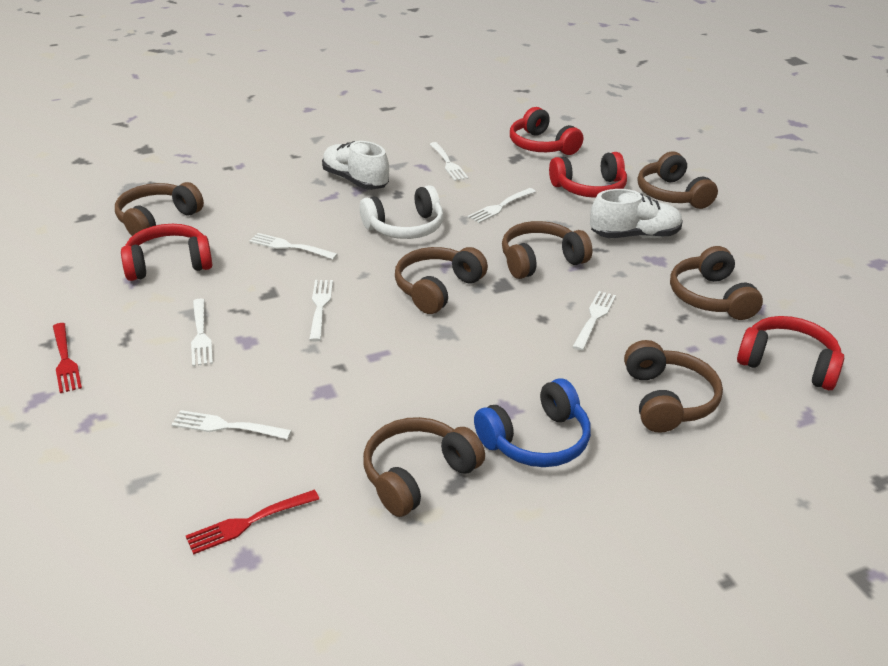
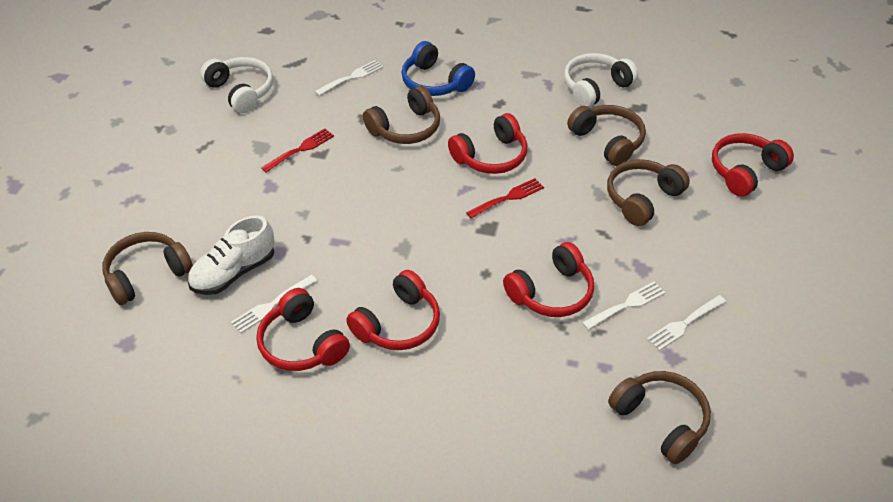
brown headphones: [115,182,204,236] [363,417,485,517] [395,247,488,314] [502,221,593,279] [624,340,723,433] [638,152,718,209] [670,246,763,320] = 7 -> [102,232,193,305] [363,86,440,144] [567,105,646,166] [607,159,690,226] [608,371,711,464] = 5
red headphones: [121,224,212,281] [510,107,583,155] [549,152,627,198] [737,316,844,390] = 4 -> [256,288,350,371] [346,270,440,350] [448,113,527,174] [503,242,594,317] [712,133,794,197] = 5
white fork: [171,410,292,440] [191,299,213,366] [249,233,338,260] [309,280,333,341] [430,142,469,181] [468,188,536,223] [572,291,616,351] = 7 -> [231,275,317,333] [315,60,383,96] [582,281,666,330] [647,295,726,351] = 4
white headphones: [360,185,444,239] = 1 -> [200,57,273,113] [564,53,638,107] = 2
white shoe: [322,141,389,190] [590,189,683,238] = 2 -> [187,215,274,295] = 1

